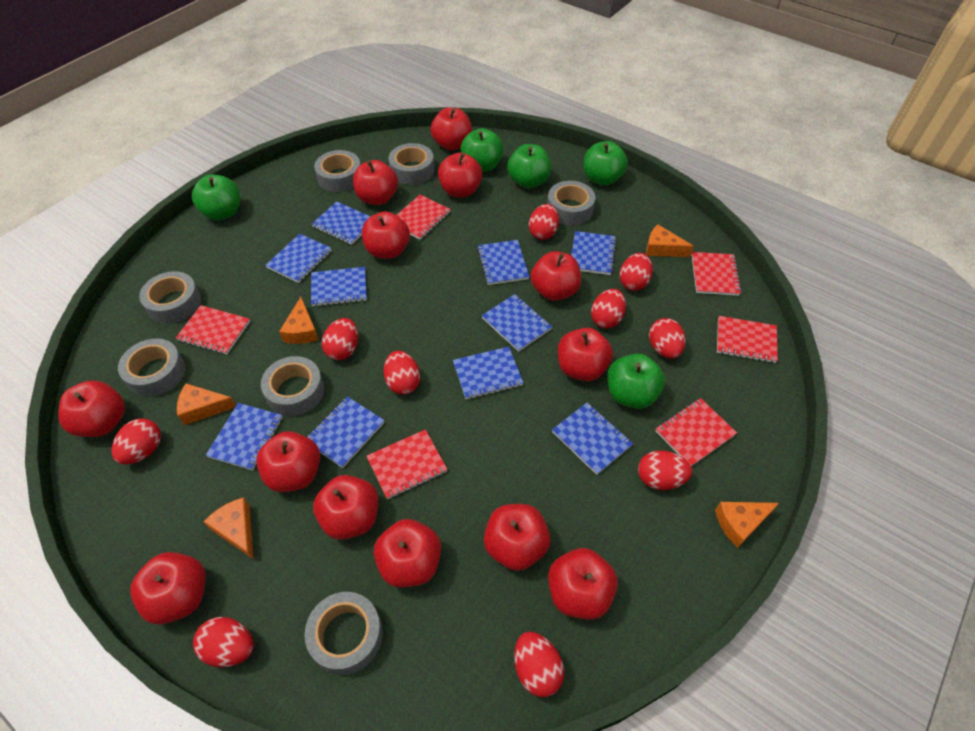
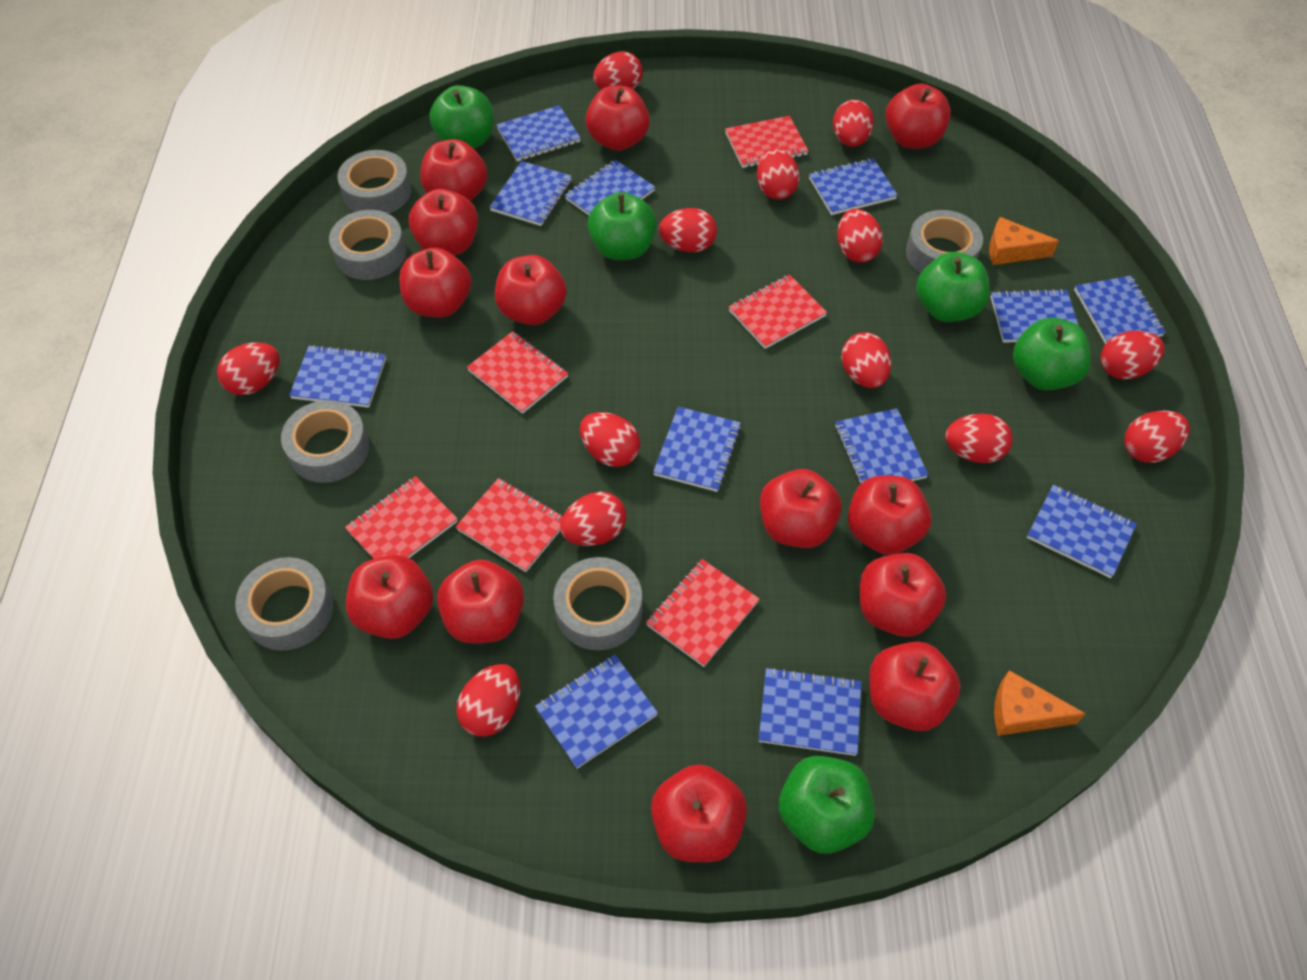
blue notebook: [206,403,283,470] [265,234,332,283] [307,396,385,468] [311,267,367,307] [312,201,371,245] [453,347,524,399] [477,240,529,285] [481,294,552,352] [552,402,633,475] [571,231,617,275] = 10 -> [289,345,386,408] [489,161,572,226] [496,105,580,162] [535,655,658,769] [565,160,655,215] [653,407,741,492] [759,667,861,756] [809,158,898,215] [835,408,929,485] [991,289,1079,343] [1027,485,1137,578] [1074,276,1166,344] = 12
grey tape: [118,339,186,397] [139,271,201,324] [261,356,325,416] [304,592,383,675] [314,150,360,192] [388,143,434,185] [547,181,595,225] = 7 -> [235,557,333,651] [281,400,369,483] [329,210,406,280] [337,150,411,214] [553,557,643,650] [906,210,983,273] = 6
orange cheese: [177,384,236,425] [204,497,254,559] [279,297,319,344] [646,225,694,257] [715,502,779,548] = 5 -> [989,217,1059,265] [994,670,1086,736] = 2
red egg: [111,419,161,465] [193,617,253,667] [322,318,358,360] [384,351,420,395] [514,632,564,697] [529,204,559,240] [591,289,626,328] [619,253,653,291] [638,451,692,490] [649,318,686,359] = 10 -> [217,342,279,395] [456,664,520,737] [560,492,626,546] [580,412,640,467] [593,51,643,89] [659,208,717,252] [757,148,799,200] [833,100,874,147] [837,209,883,263] [841,332,891,388] [945,414,1013,463] [1100,331,1165,379] [1124,410,1190,463] = 13

